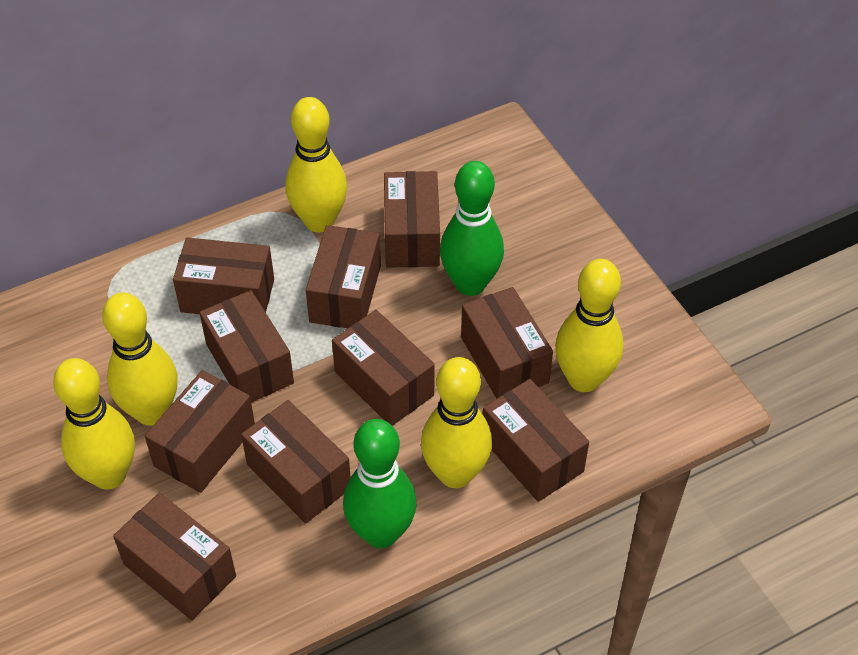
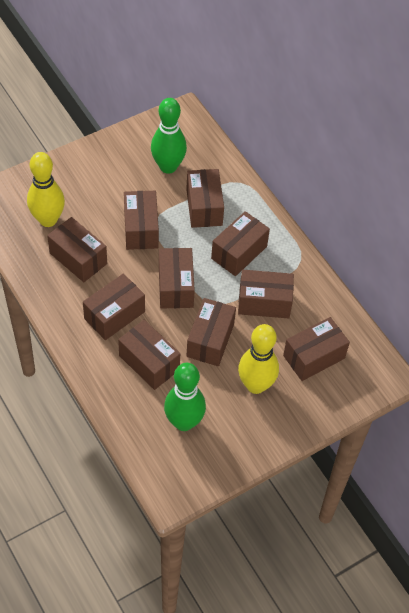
yellow bowling pin: [53,358,135,490] [102,292,178,426] [285,97,347,232] [421,357,492,488] [555,259,623,392] = 5 -> [27,152,65,227] [238,324,279,394] = 2

